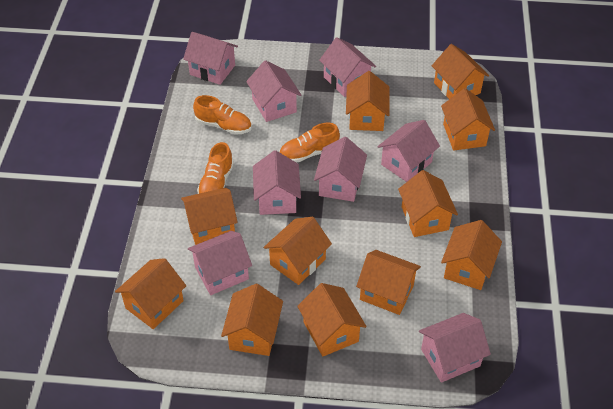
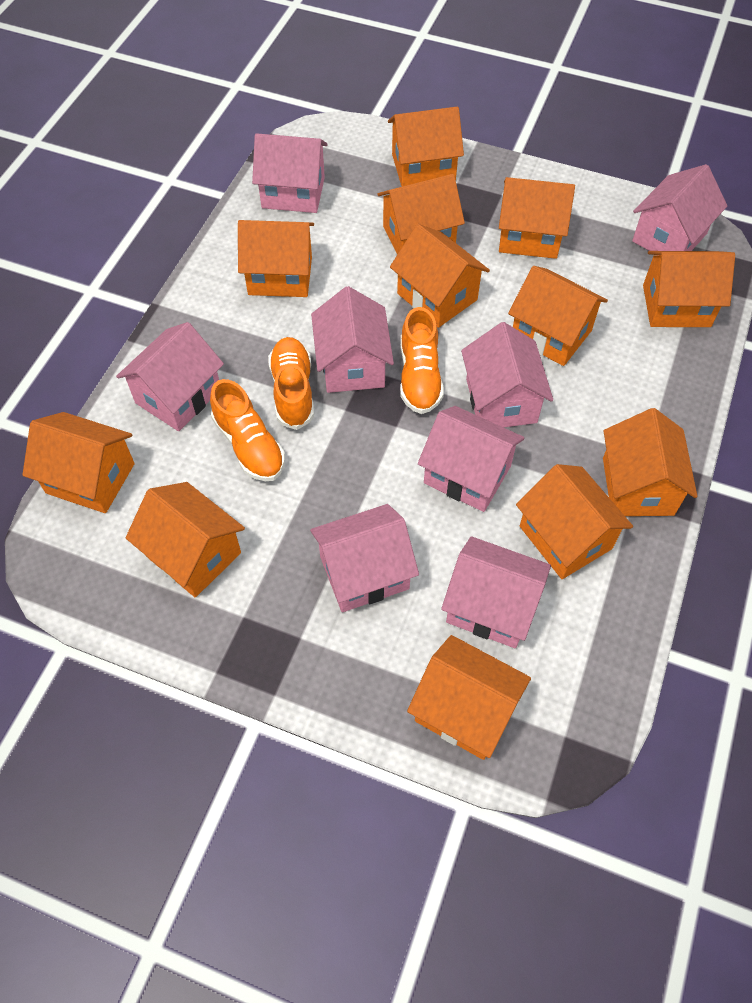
orange house: [115,258,186,329] [181,188,238,245] [221,284,283,356] [263,217,332,285] [297,283,366,357] [346,71,390,131] [356,250,421,315] [398,170,458,237] [432,44,489,99] [441,88,495,151] [441,220,502,290] = 11 -> [22,412,135,513] [126,482,245,597] [238,220,314,297] [377,174,465,254] [388,107,464,187] [390,224,490,328] [407,635,531,760] [499,177,575,259] [508,266,608,366] [516,464,633,579] [603,408,697,516] [643,251,735,327] = 12

